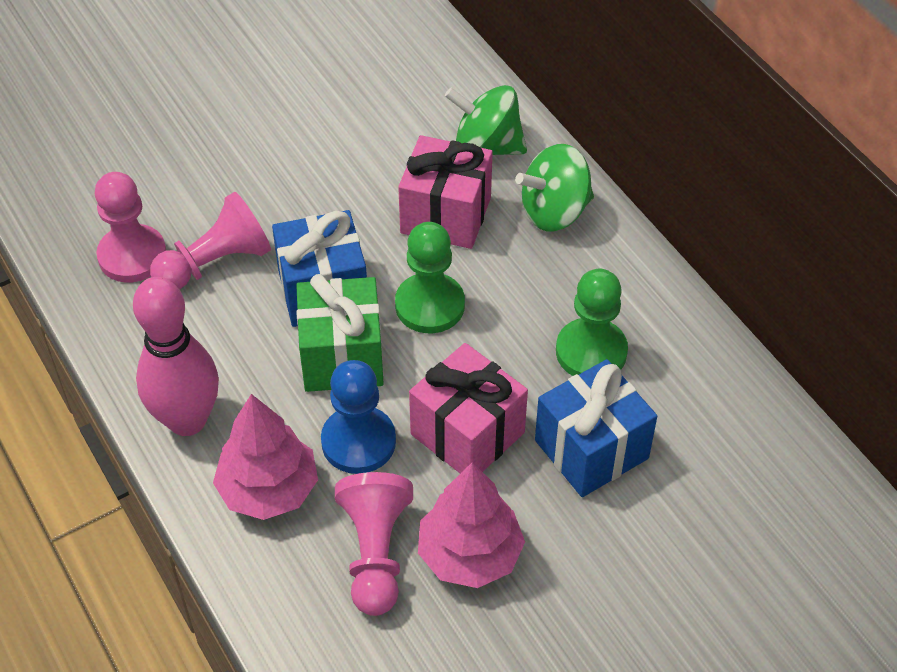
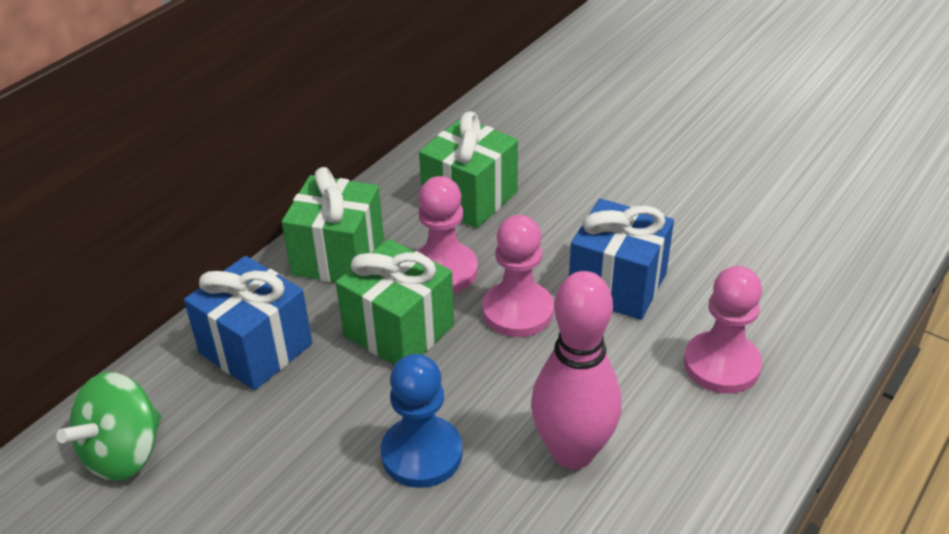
green gift: [296,274,384,392] = 1 -> [282,167,384,282] [336,239,454,365] [419,111,518,228] = 3
green pawn: [395,222,465,333] [556,269,628,376] = 2 -> none = 0
green spinning top: [445,85,527,155] [515,144,594,231] = 2 -> [56,372,162,481] = 1
pink gift: [398,135,493,249] [409,343,528,473] = 2 -> none = 0
pink tree: [213,394,318,520] [418,462,525,588] = 2 -> none = 0

